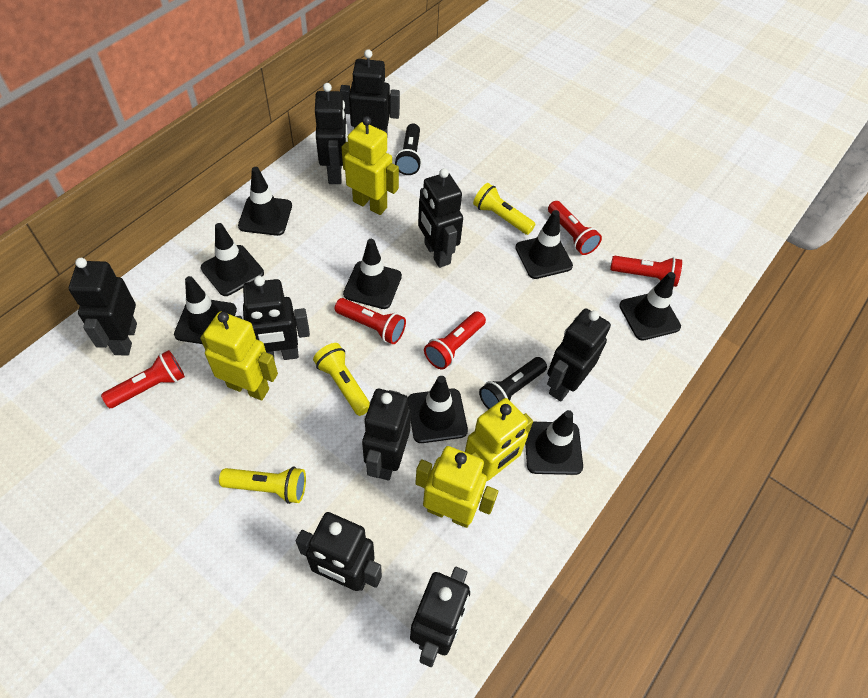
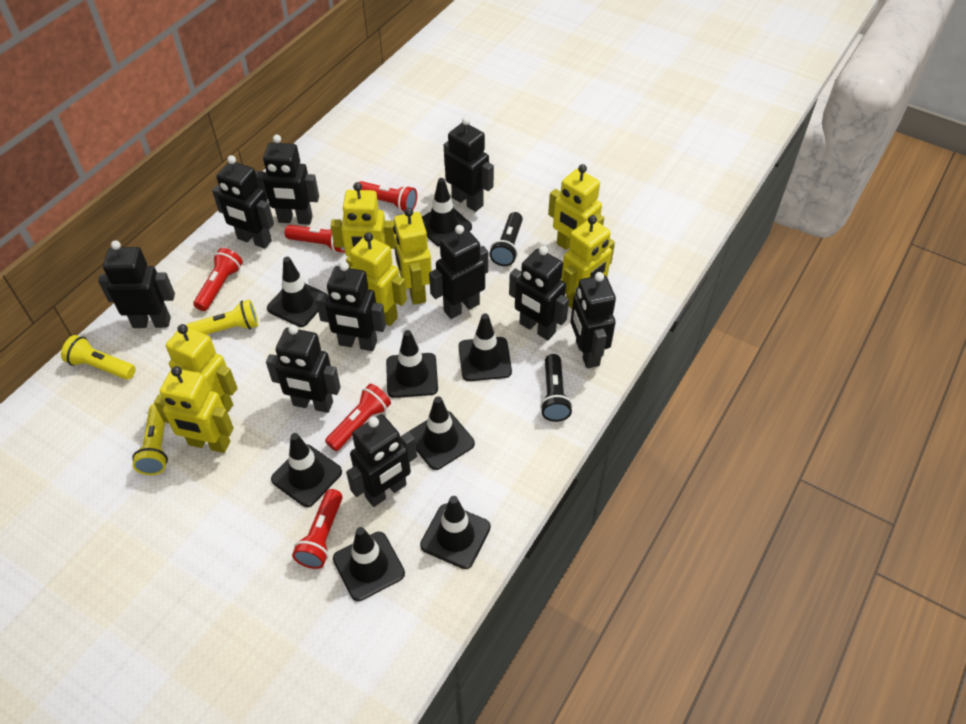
black robot: [69,258,137,355] [235,276,310,360] [296,512,382,591] [315,83,348,184] [340,49,400,133] [362,389,411,480] [410,567,470,667] [418,168,463,268] [547,308,611,401] = 9 -> [98,240,175,328] [212,155,274,249] [255,135,319,225] [266,325,341,413] [316,262,386,351] [346,414,417,507] [429,225,488,319] [444,117,494,212] [509,246,569,340] [571,272,616,368] = 10
yellow robot: [200,312,278,400] [341,116,399,215] [415,446,498,528] [465,398,533,481] = 4 -> [154,366,234,453] [166,324,238,412] [331,182,395,257] [346,233,407,326] [393,208,432,305] [548,164,604,250] [561,215,615,308] = 7

